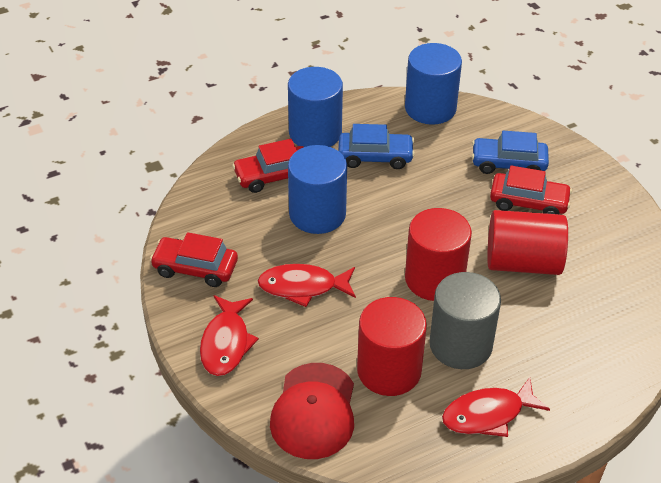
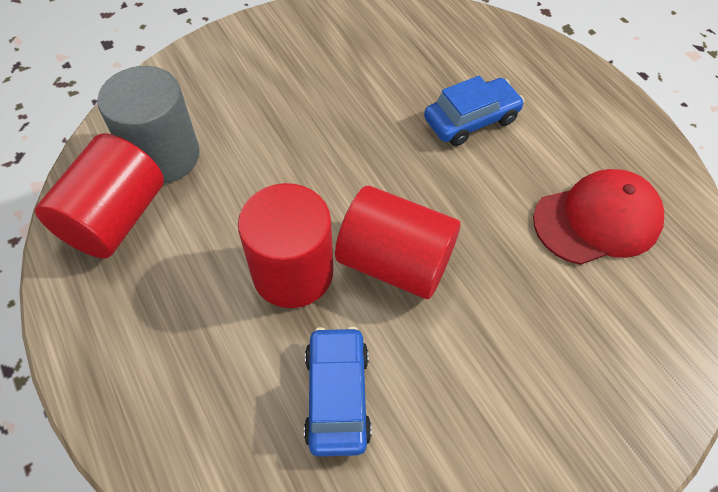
blue cylinder: [288,67,343,147] [288,145,347,234] [405,43,462,125] = 3 -> none = 0
red car: [150,232,238,287] [232,139,303,193] [490,166,572,214] = 3 -> none = 0
red fish: [200,295,259,376] [258,264,356,307] [442,377,550,437] = 3 -> none = 0

